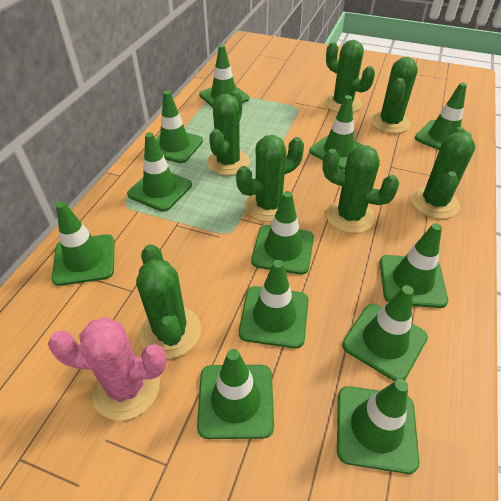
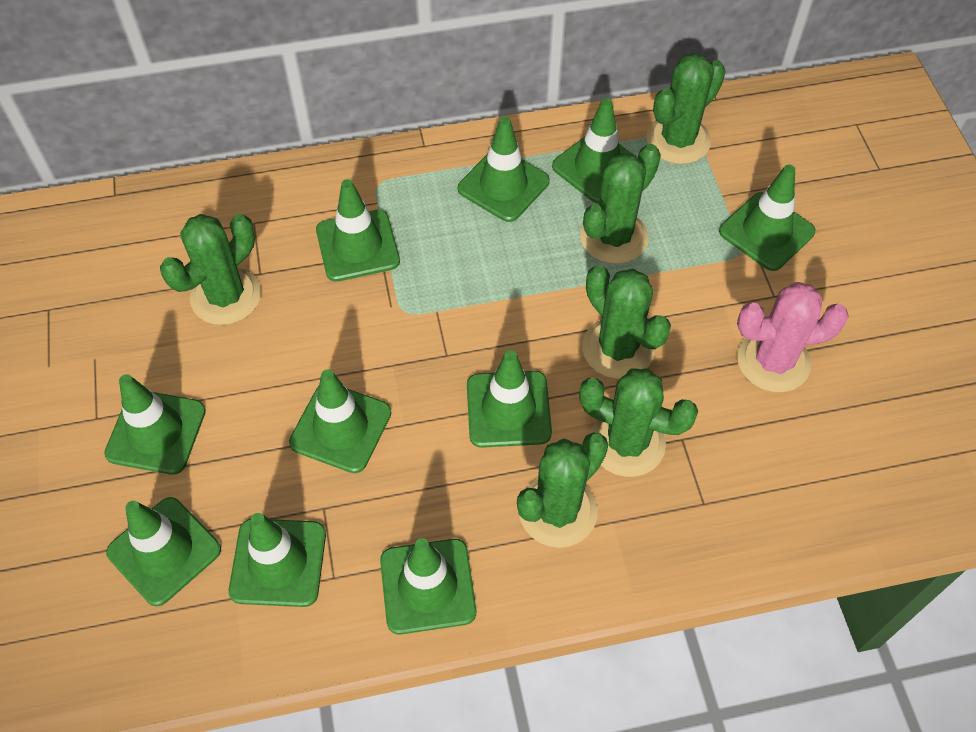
green cactus: [136,244,201,358] [207,91,250,176] [236,135,304,222] [323,145,399,233] [325,40,375,113] [371,57,418,133] [411,127,475,219] = 7 -> [160,214,261,325] [517,433,608,548] [579,369,698,477] [580,144,661,264] [582,265,671,379] [647,53,726,164] = 6
green traffic cone: [52,202,115,286] [127,132,192,212] [156,91,203,163] [197,349,274,439] [199,45,249,107] [239,260,309,349] [251,191,314,275] [309,95,363,170] [337,379,419,474] [342,285,428,381] [380,223,448,308] [415,83,472,150] = 12 -> [104,374,206,475] [106,497,221,606] [229,513,326,607] [289,370,391,473] [316,179,400,282] [380,538,476,635] [458,116,550,222] [467,350,552,448] [552,98,634,204] [719,164,815,271] = 10

